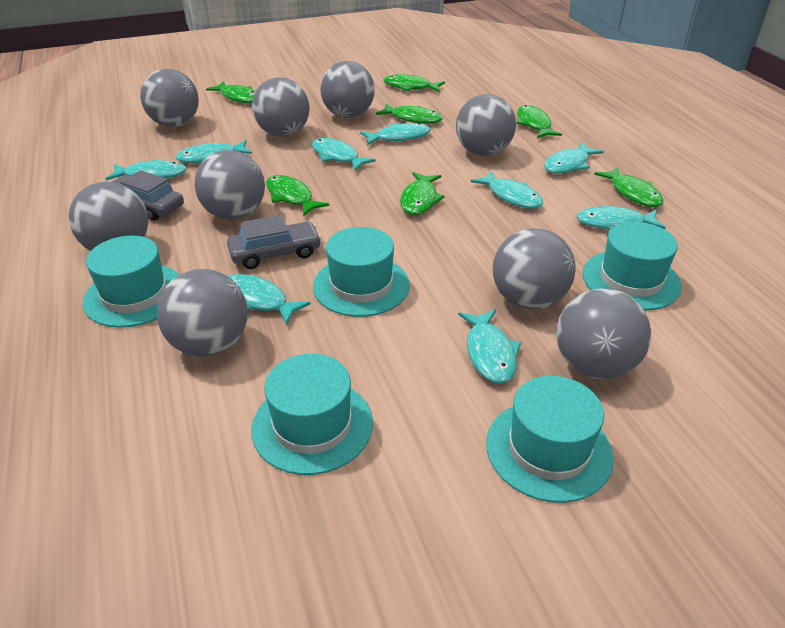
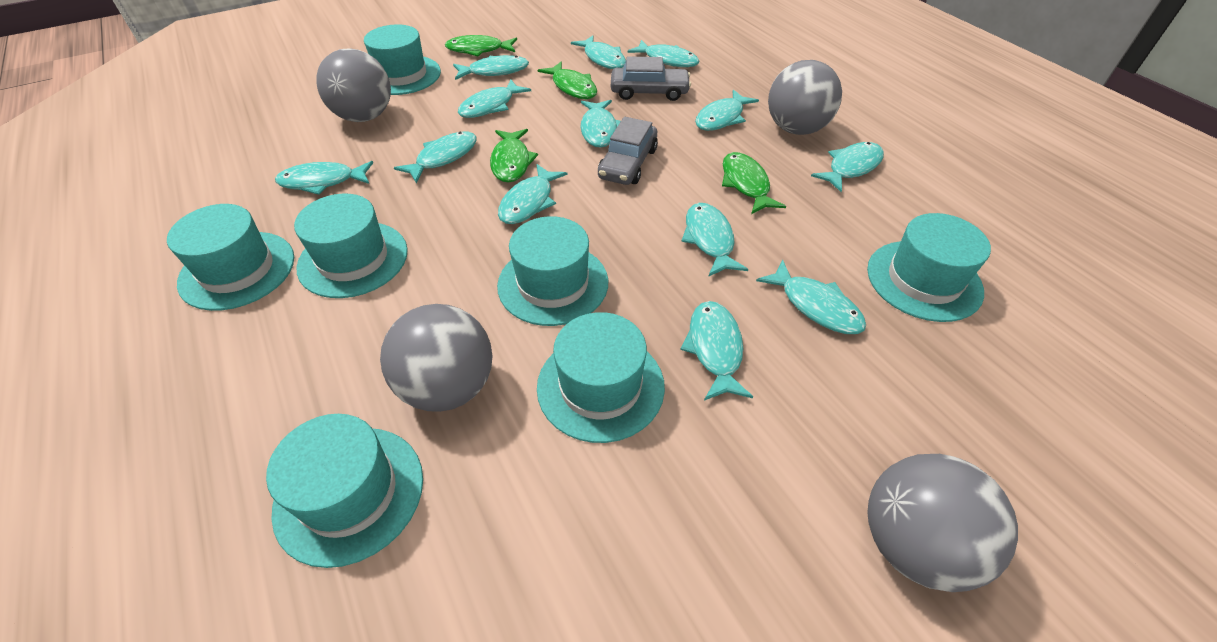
green fish: [206,81,256,103] [266,175,329,217] [375,103,443,124] [383,74,445,92] [400,172,445,215] [516,105,562,138] [594,167,663,207] = 7 -> [445,35,517,56] [490,129,538,183] [538,62,597,99] [722,152,786,214] = 4
grey ball: [69,182,148,251] [140,69,199,127] [157,269,248,357] [194,150,265,220] [252,77,310,137] [320,61,375,118] [456,94,516,156] [493,228,576,310] [556,288,651,379] = 9 -> [316,49,391,122] [380,304,492,412] [768,60,842,135] [867,454,1018,592] = 4
turquoise fish: [106,159,187,180] [176,140,252,163] [228,274,311,325] [312,138,375,171] [360,123,431,145] [458,310,521,384] [471,171,543,209] [544,142,604,174] [577,206,666,230] = 9 -> [275,161,373,195] [394,131,477,183] [453,55,529,80] [458,80,531,118] [498,164,568,224] [571,36,626,69] [580,100,621,148] [627,40,699,67] [680,301,753,401] [681,203,748,277] [695,89,759,131] [756,260,866,334] [811,142,884,192] = 13
turquoise hat: [82,235,179,328] [251,354,373,475] [313,227,410,317] [486,376,613,503] [583,222,682,310] = 5 -> [167,204,294,311] [266,414,423,568] [294,194,408,298] [364,24,441,95] [497,216,608,326] [537,312,665,443] [867,213,991,322] = 7

